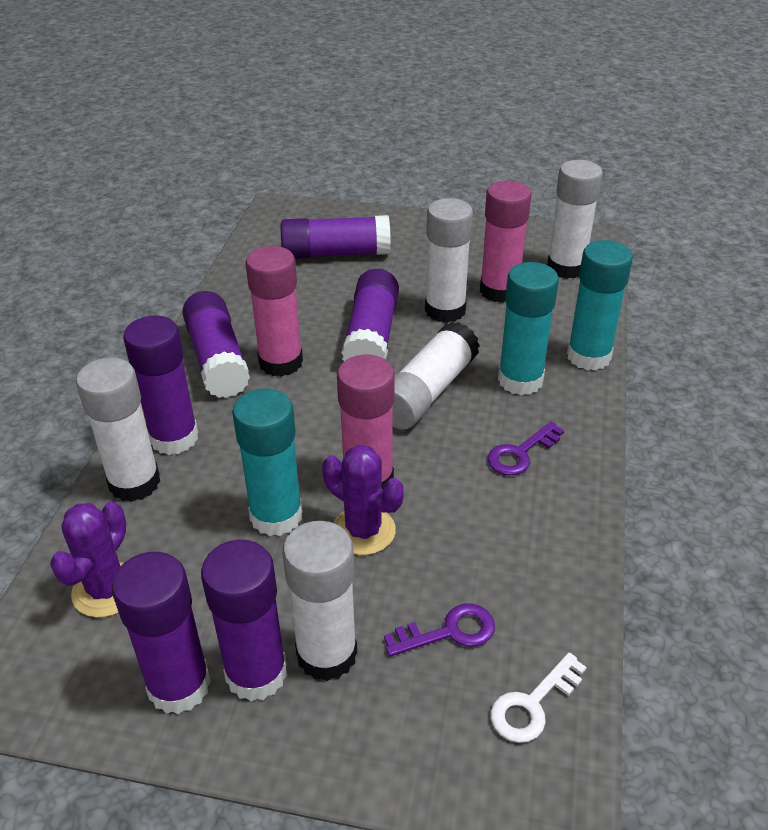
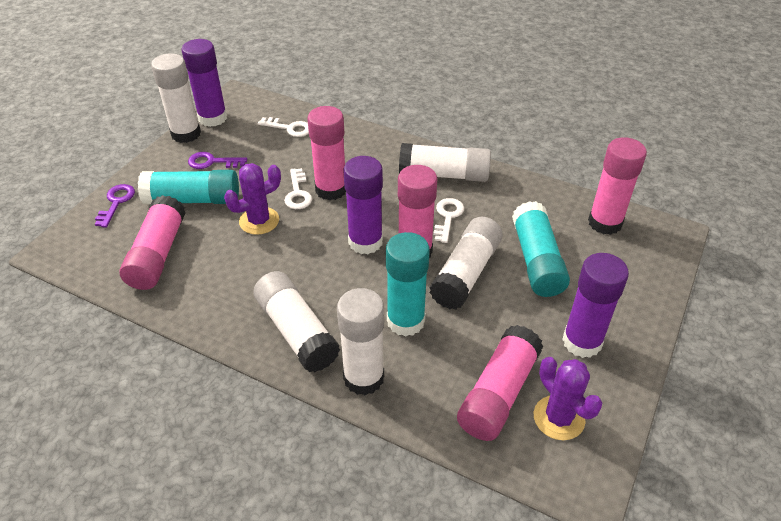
pink glue stick: [245,246,303,377] [337,355,395,489] [480,181,531,303] = 3 -> [119,195,186,290] [307,106,346,200] [398,165,437,258] [457,325,543,441] [588,137,647,235] = 5
purple glue stick: [112,552,211,714] [123,315,198,455] [182,291,250,398] [201,540,287,701] [281,215,391,259] [341,269,399,361] = 6 -> [182,39,227,127] [343,156,383,254] [562,253,629,358] = 3
white key: [490,652,587,743] = 1 -> [258,117,309,137] [284,168,312,209] [433,198,464,243] = 3

